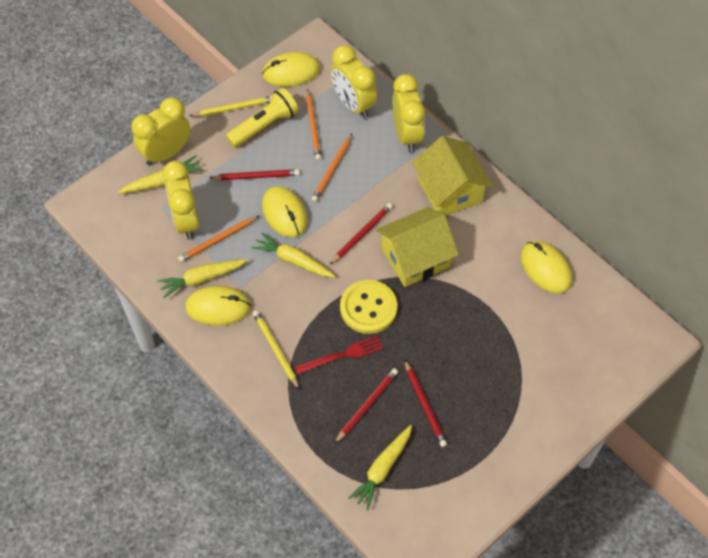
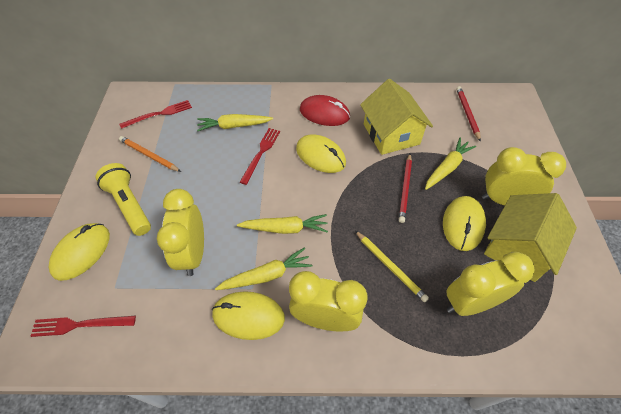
orange pencil: [178,215,260,262] [306,89,321,160] [311,134,352,202] = 3 -> [119,136,181,172] = 1
red fork: [295,336,384,375] = 1 -> [30,316,136,337] [119,100,192,129] [240,128,280,185] = 3
red mouse: none = 0 -> [300,95,350,126] = 1
red pencil: [209,169,300,180] [329,203,393,265] [334,368,398,444] [404,359,447,447] = 4 -> [399,154,412,223] [456,86,481,142] = 2
yellow button: [340,280,397,334] = 1 -> none = 0
yellow pencil: [189,96,272,117] [253,310,300,390] = 2 -> [355,231,429,302] = 1

